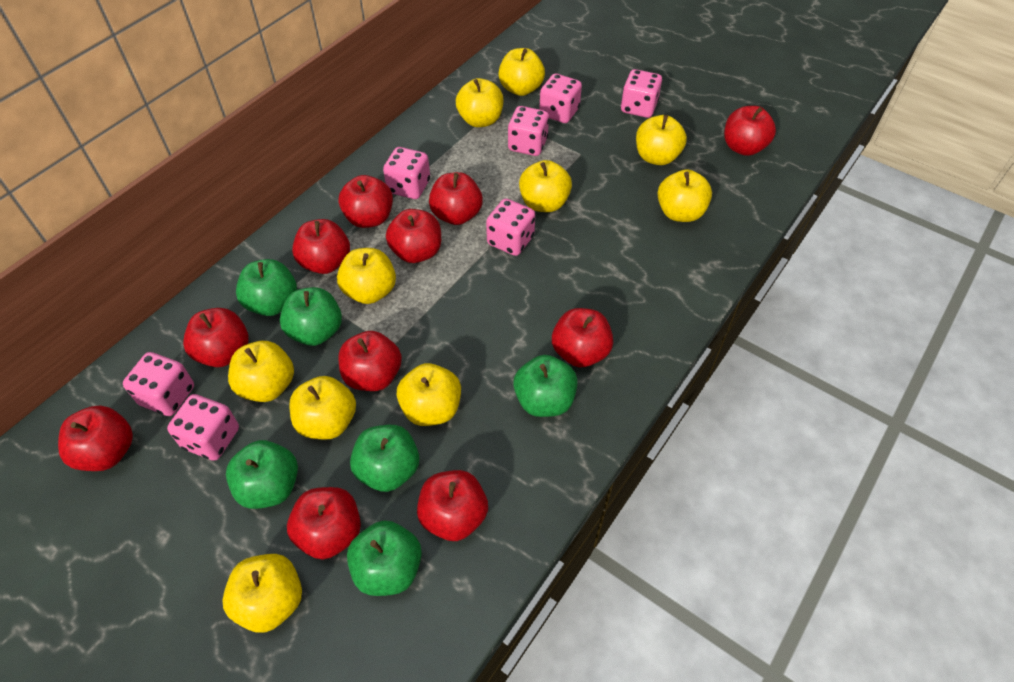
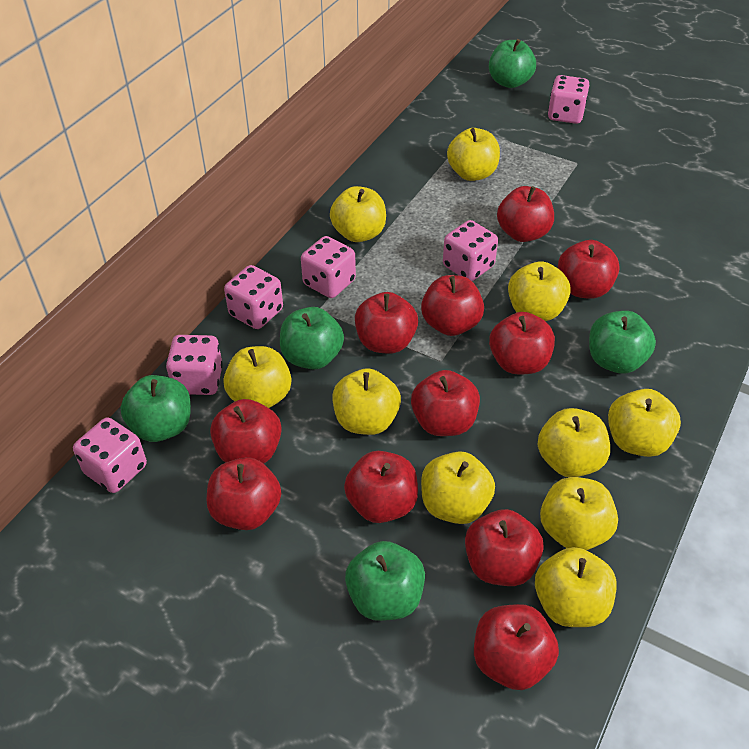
green apple: [226,440,298,509] [236,259,297,316] [280,287,342,346] [347,520,422,596] [350,425,419,492] [513,355,578,417] = 6 -> [120,375,191,442] [280,307,344,369] [345,541,425,621] [489,39,536,88] [589,311,656,374] = 5
pink dice: [123,352,194,416] [167,394,239,461] [383,147,430,199] [486,199,535,256] [508,106,549,156] [539,73,582,123] [621,69,662,118] = 7 -> [73,417,147,493] [166,335,223,395] [224,265,283,329] [301,236,356,298] [443,220,498,281] [548,75,589,124] = 6

